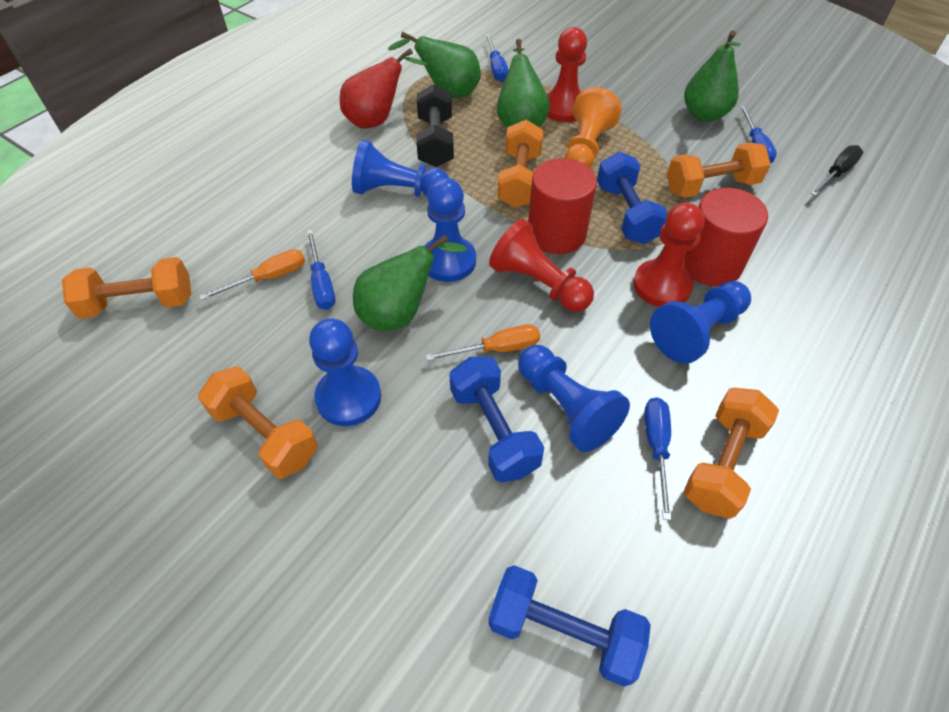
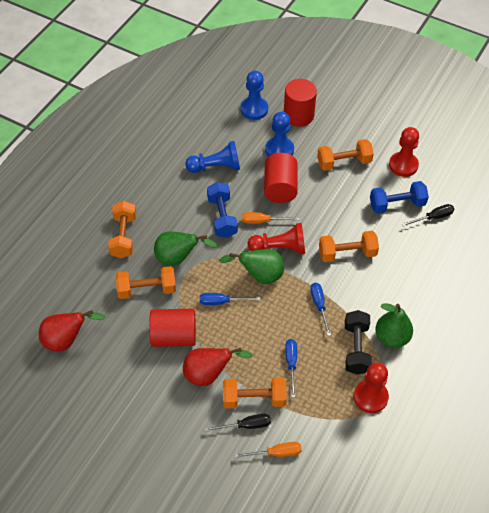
black screwdriver: [810,145,863,196] = 1 -> [205,414,271,432] [402,204,454,227] = 2
blue dumbbell: [449,357,544,482] [488,565,651,687] [597,152,668,244] = 3 -> [207,182,238,238] [370,181,429,213] = 2
blue pawn: [309,318,381,426] [352,140,449,197] [425,178,476,282] [518,345,630,452] [650,281,751,364] = 5 -> [185,141,240,173] [240,71,268,120] [265,112,294,157] = 3
blue screwdriver: [307,230,335,310] [486,34,509,82] [644,397,672,520] [740,105,777,163] = 4 -> [200,293,261,305] [285,339,297,398] [310,283,331,336] = 3
green pear: [353,234,467,331] [388,32,481,98] [497,39,550,128] [684,31,741,122] = 4 -> [154,231,217,266] [219,249,284,284] [375,303,413,348] = 3
orange pawn: [565,87,622,168] = 1 -> none = 0
red cylinder: [528,158,597,254] [685,188,768,286] = 2 -> [149,309,196,347] [264,153,298,203] [284,79,317,127] = 3
red pear: [340,48,428,128] = 1 -> [39,310,106,351] [183,348,253,386] = 2

